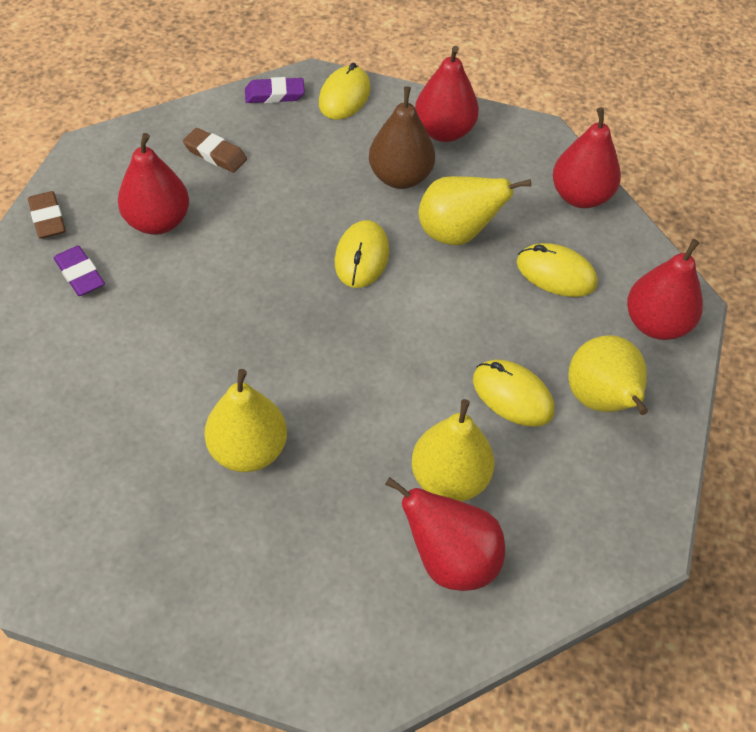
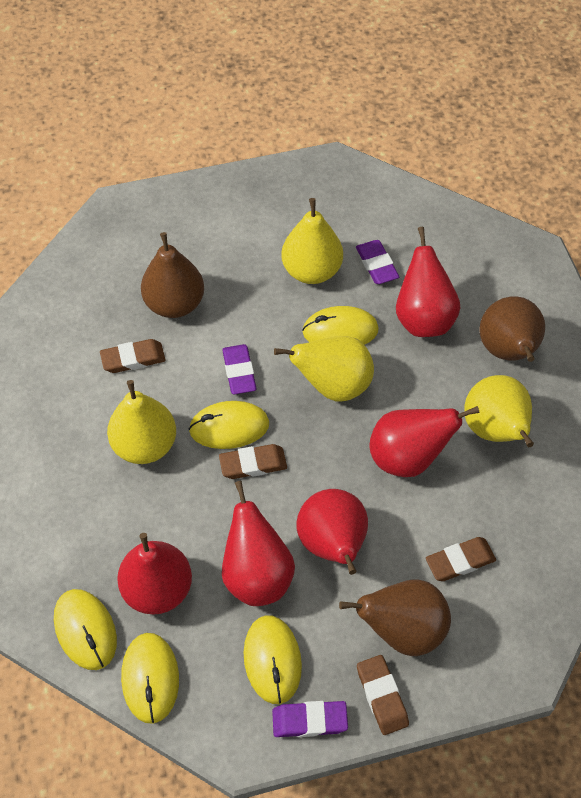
brown eraser: [28,191,66,239] [183,128,247,173] = 2 -> [100,339,166,373] [219,444,287,479] [357,655,409,735] [426,537,496,581] = 4
brown pear: [369,86,435,189] = 1 -> [141,232,204,318] [339,579,451,656] [479,296,545,362] = 3
purple eraser: [54,246,105,296] [245,77,305,103] = 2 -> [222,344,257,395] [272,701,348,737] [356,240,399,284] = 3
yellow mouse: [319,63,371,120] [335,220,389,288] [473,360,554,427] [517,243,598,297] = 4 -> [54,589,117,670] [121,633,179,724] [189,401,269,449] [244,615,302,704] [302,306,379,345] = 5

